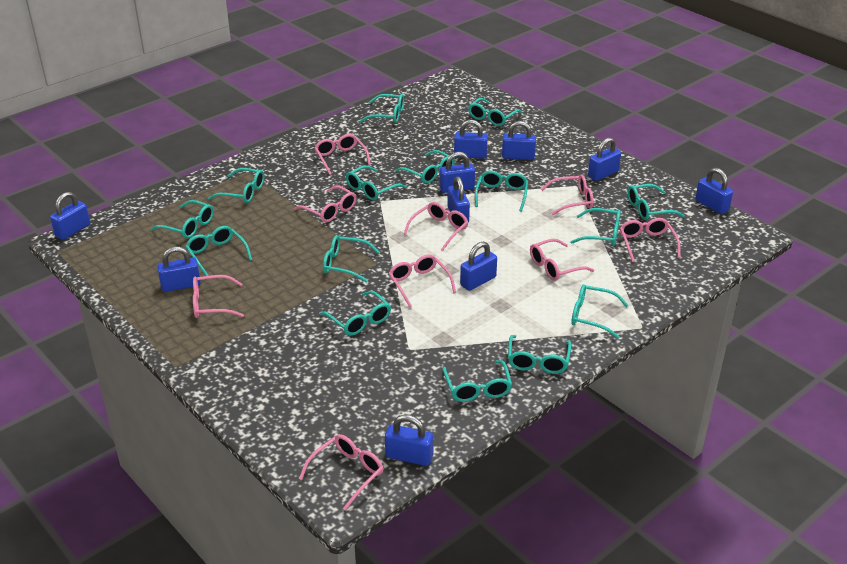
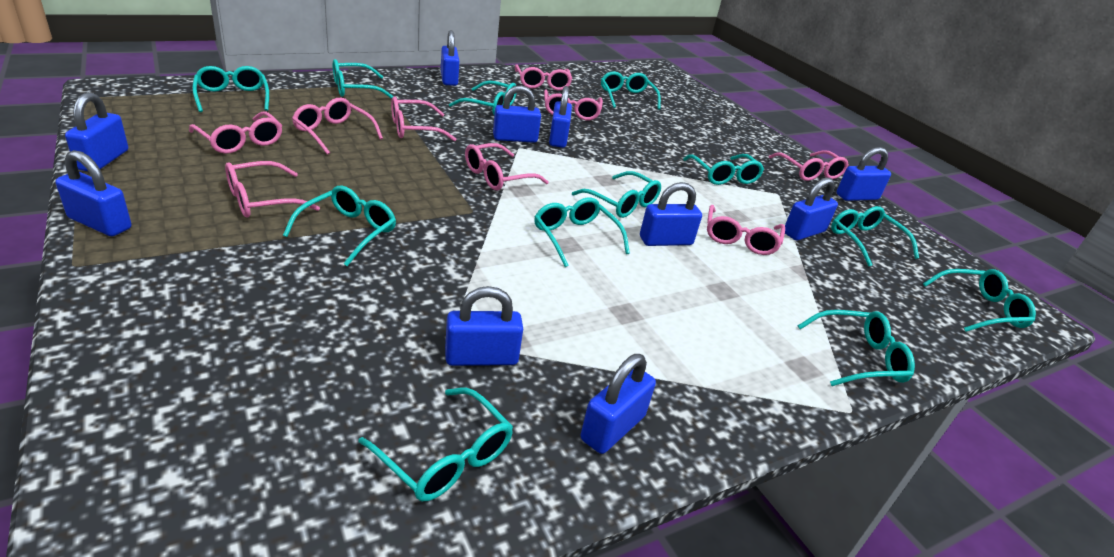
turquoise glasses: [151,200,214,239] [185,226,252,276] [208,168,264,203] [320,291,391,336] [323,235,380,283] [346,165,407,200] [360,94,404,123] [395,150,455,184] [443,360,512,402] [468,98,522,126] [475,171,528,212] [508,335,572,374] [570,208,621,246] [571,284,629,339] [627,184,685,220] = 15 -> [192,66,269,112] [283,186,396,266] [333,59,394,99] [358,388,513,501] [449,81,516,114] [534,197,630,267] [572,171,661,218] [601,71,661,110] [683,154,764,185] [798,310,915,386] [831,206,919,267] [923,269,1036,332] = 12

